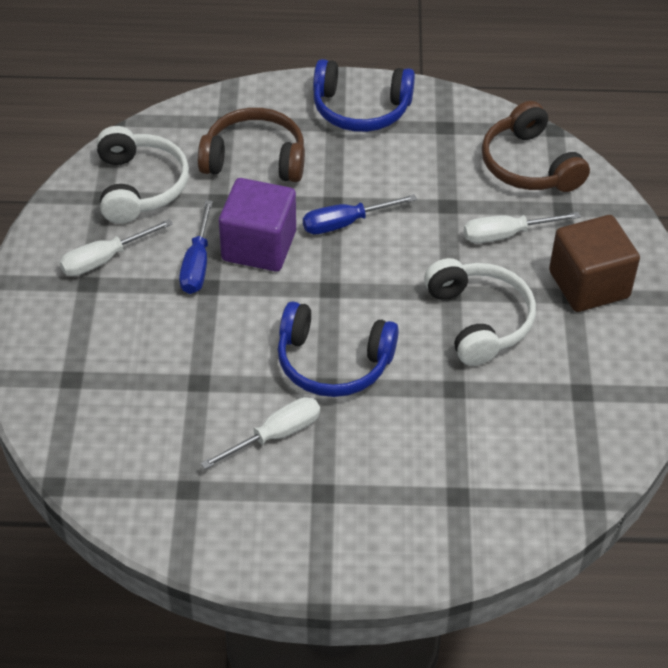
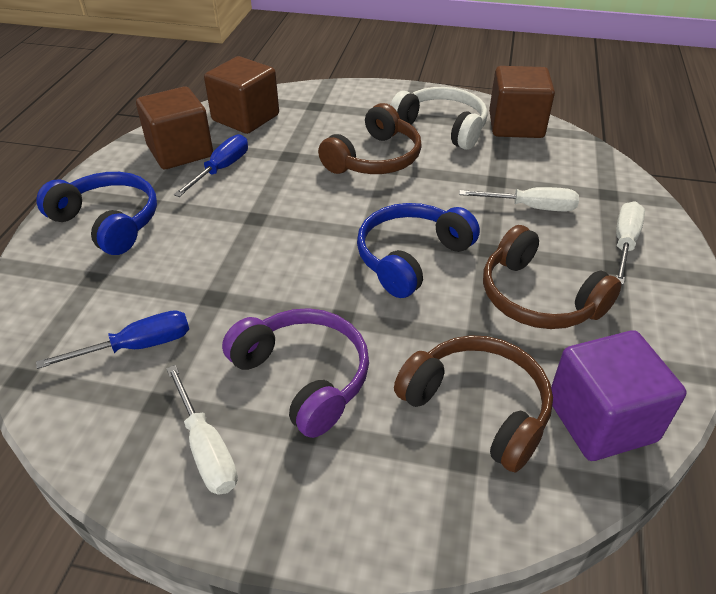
brown cube: [549,215,640,312] = 1 -> [136,87,213,169] [204,56,279,134] [489,66,555,138] = 3
brown headphones: [198,108,305,182] [482,101,590,192] = 2 -> [318,103,422,174] [394,335,553,472] [483,225,622,329] = 3
purple headphones: none = 0 -> [222,308,369,438] = 1
white headphones: [97,126,189,224] [424,258,536,366] = 2 -> [391,87,488,150] = 1

